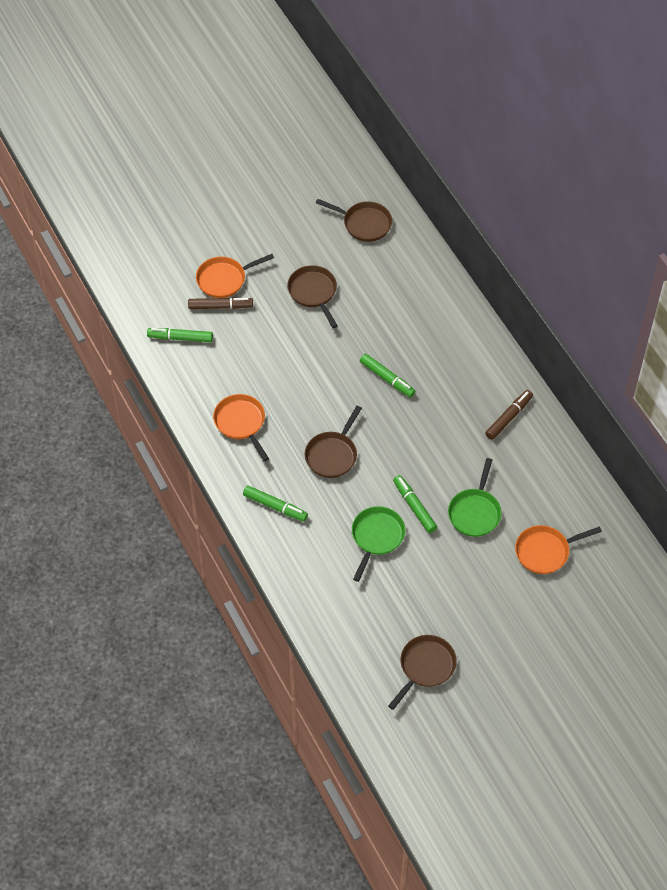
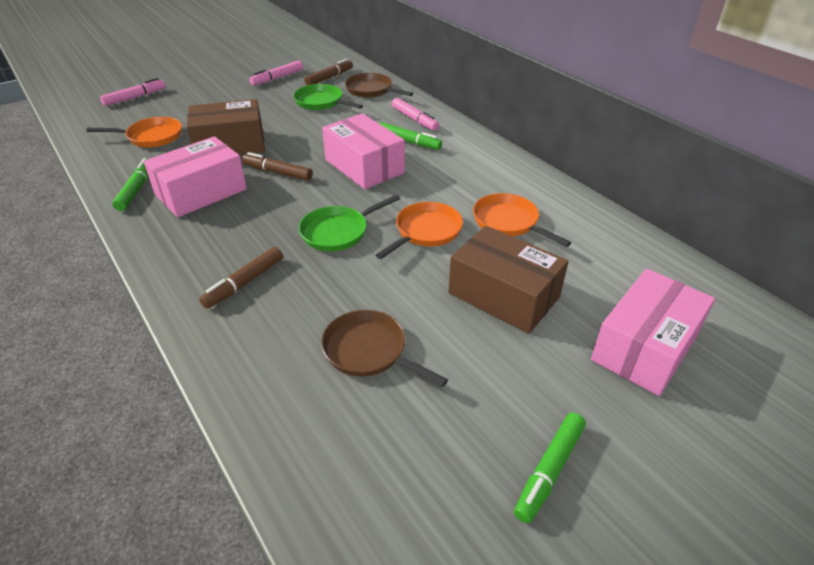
brown box: none = 0 -> [186,99,265,155] [448,226,569,333] = 2
brown marker: [188,297,253,309] [485,390,533,440] = 2 -> [199,247,283,309] [242,152,313,181] [304,59,353,85] = 3
brown pan: [287,265,338,328] [305,406,362,478] [316,199,392,242] [388,635,457,710] = 4 -> [321,310,448,387] [345,73,413,98] = 2
green marker: [147,328,213,342] [243,486,308,521] [360,354,415,397] [393,475,437,533] = 4 -> [112,158,149,211] [379,122,442,150] [514,412,586,523] = 3
pink box: none = 0 -> [144,136,247,217] [322,114,405,189] [591,269,715,396] = 3
pink marker: none = 0 -> [100,78,165,106] [249,61,303,85] [392,98,439,131] = 3

